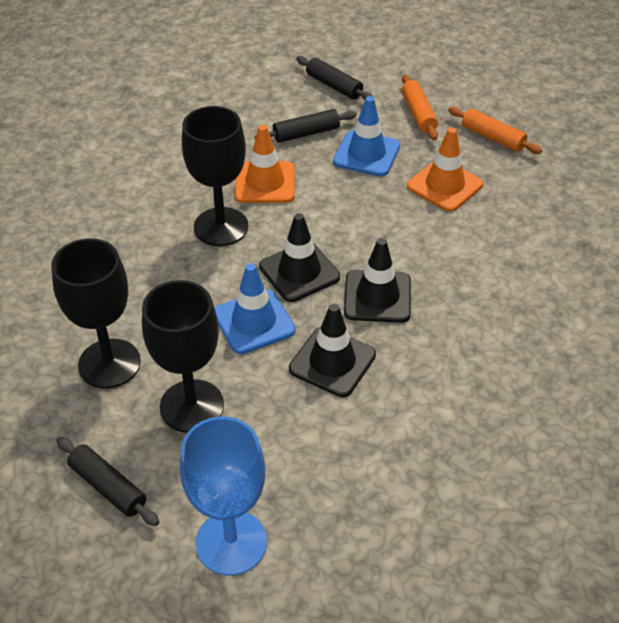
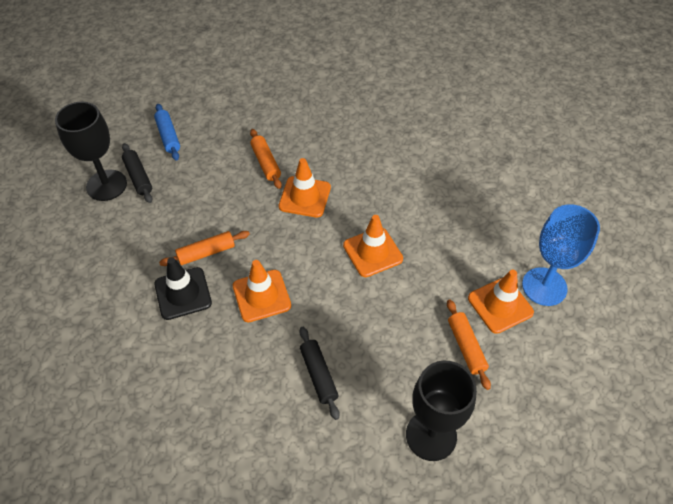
black goblet: [51,238,141,388] [142,280,224,433] [182,106,248,246] = 3 -> [55,102,127,201] [406,360,477,461] = 2
black rolling pin: [56,437,159,526] [255,109,357,143] [296,56,373,100] = 3 -> [122,143,153,203] [299,327,340,420] = 2
black traffic cone: [259,213,340,302] [289,304,376,397] [344,238,411,323] = 3 -> [154,257,212,320] = 1
blue rolling pin: none = 0 -> [154,104,180,161] = 1
blue traffic cone: [215,263,295,354] [333,96,400,176] = 2 -> none = 0
orange rolling pin: [402,74,438,140] [448,107,542,154] = 2 -> [159,231,250,266] [250,129,282,189] [447,299,491,390] = 3
orange traffic cone: [235,125,295,203] [407,127,483,212] = 2 -> [233,260,291,322] [279,158,331,218] [343,215,403,277] [468,270,534,334] = 4

